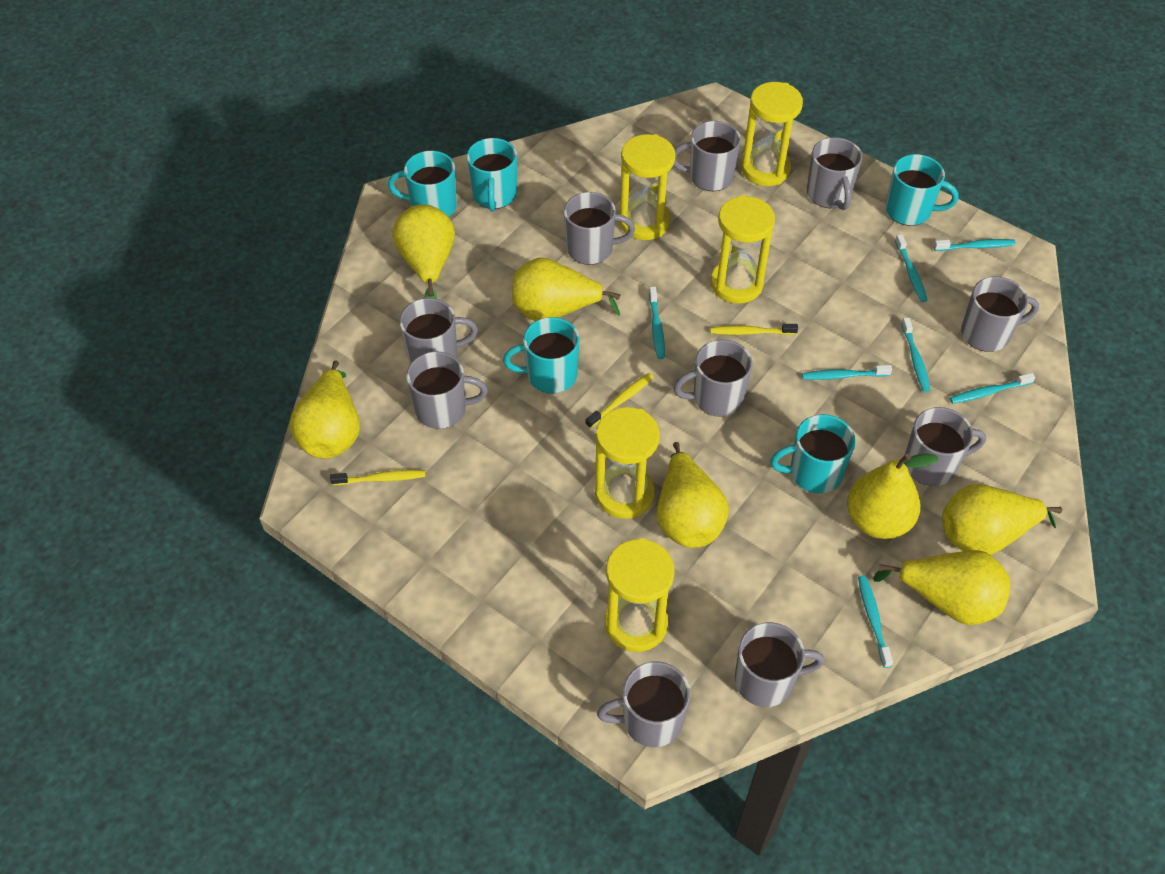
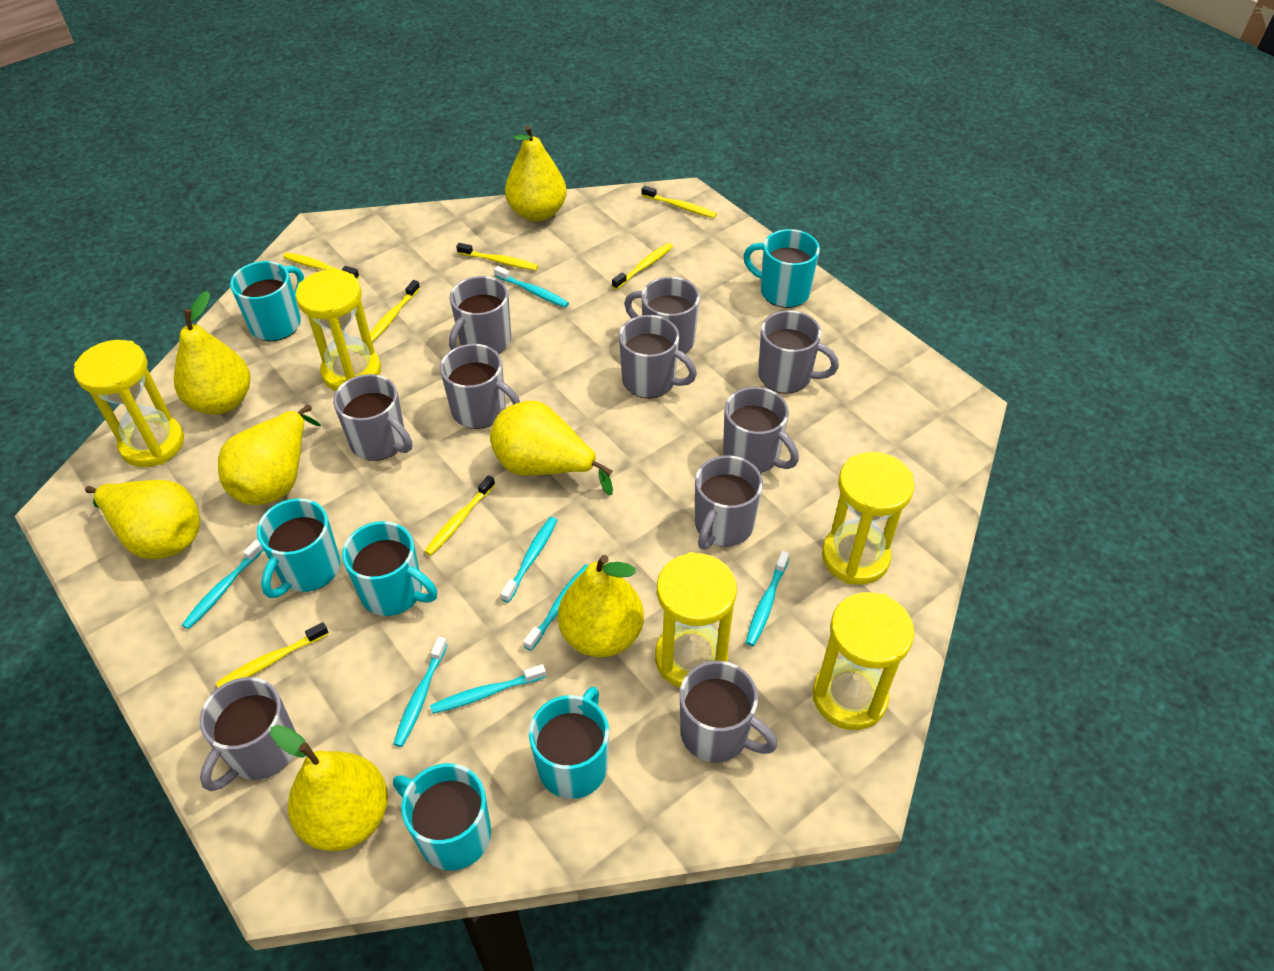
turquoise mug: [388,151,457,217] [467,138,517,211] [503,317,579,394] [770,414,856,493] [886,154,959,226] = 5 -> [230,261,304,341] [257,498,340,598] [342,521,437,616] [393,763,491,870] [529,687,609,799] [743,229,820,308] = 6
yellow toothbrush: [330,470,425,485] [586,373,653,428] [711,324,798,335] = 3 -> [216,622,329,688] [283,253,359,280] [370,280,420,343] [424,475,495,556] [456,243,538,271] [612,243,673,290] [642,185,717,218] = 7

